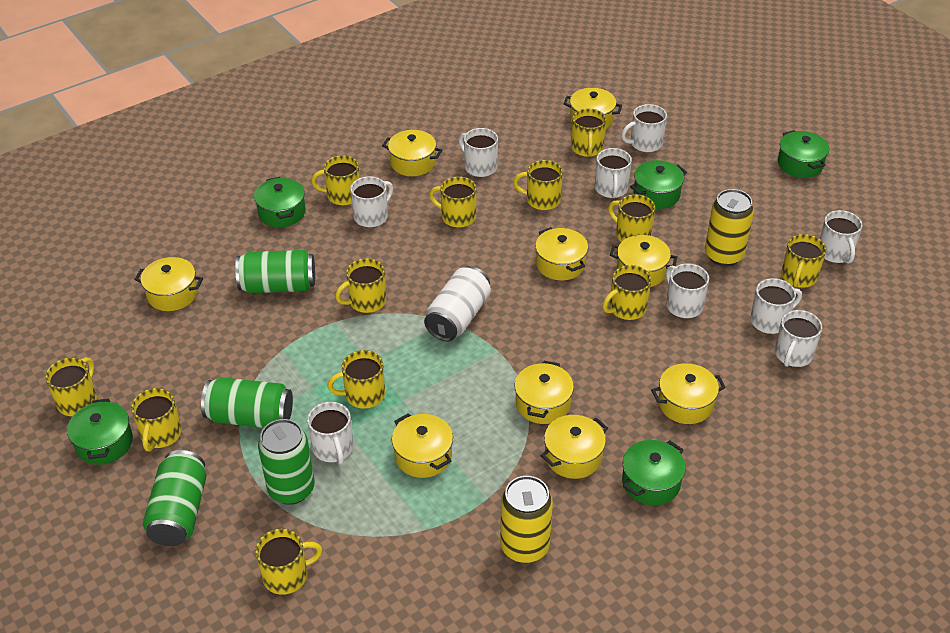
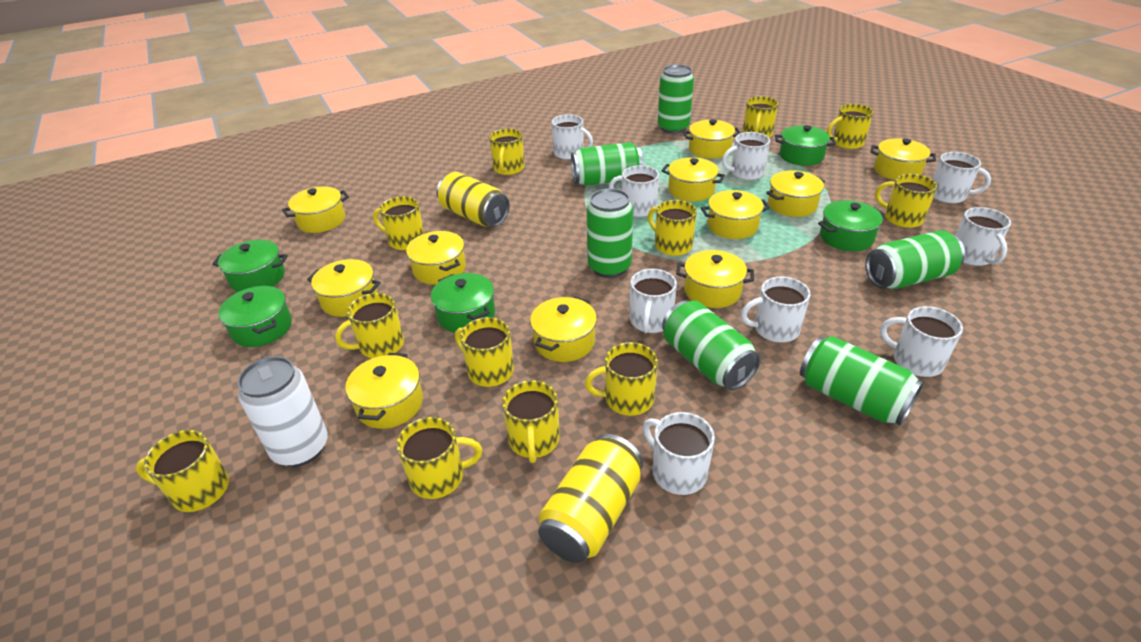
green can: [143,450,206,546] [201,377,293,428] [235,250,315,293] [258,419,315,505] = 4 -> [571,142,643,186] [587,188,633,278] [658,65,694,134] [662,301,761,390] [800,336,924,426] [866,230,965,289] = 6
yellow pot: [134,257,203,311] [382,130,442,176] [392,413,453,478] [514,361,574,424] [535,227,588,280] [541,415,608,479] [563,88,622,129] [610,235,677,287] [651,363,726,424] = 9 -> [282,186,349,233] [307,259,381,317] [345,353,423,429] [406,231,466,284] [530,296,597,362] [662,157,725,202] [676,250,754,308] [683,119,740,159] [701,190,770,239] [766,170,825,217] [871,138,936,180] = 11

